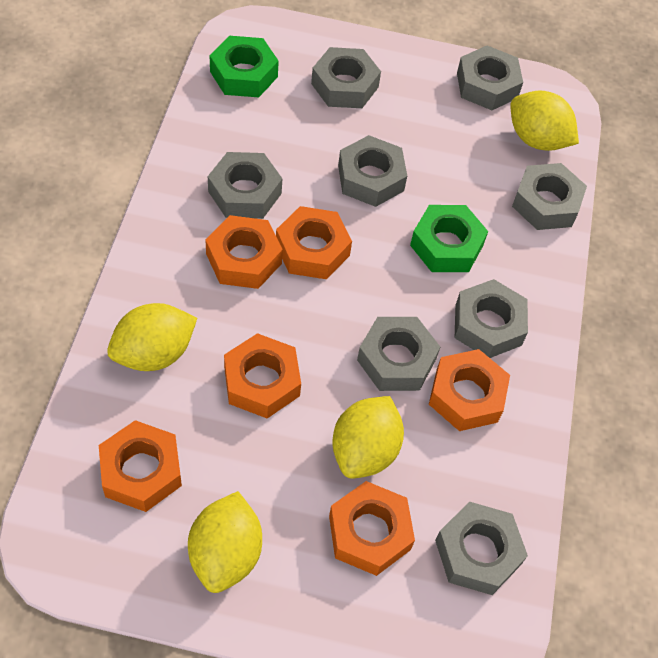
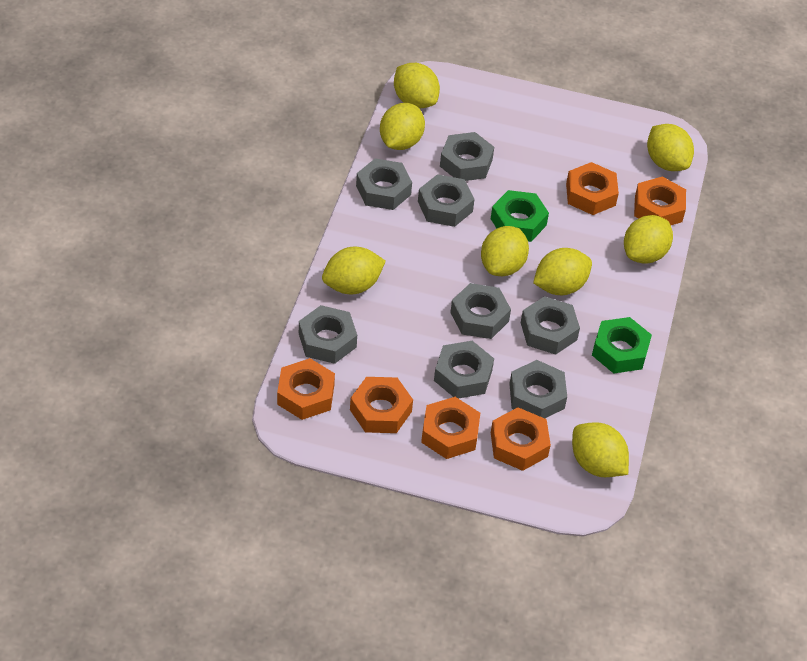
yellow lemon: [107,303,197,371] [188,491,262,593] [332,396,404,479] [510,90,579,151] = 4 -> [322,247,386,295] [380,103,425,150] [394,63,440,108] [481,226,529,276] [533,248,592,295] [572,422,629,477] [624,215,673,264] [647,124,694,171] = 8

